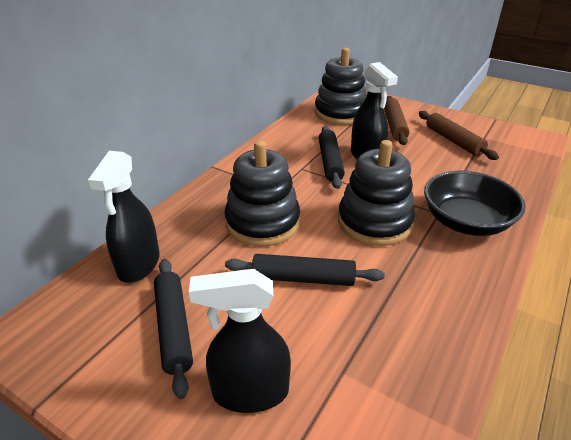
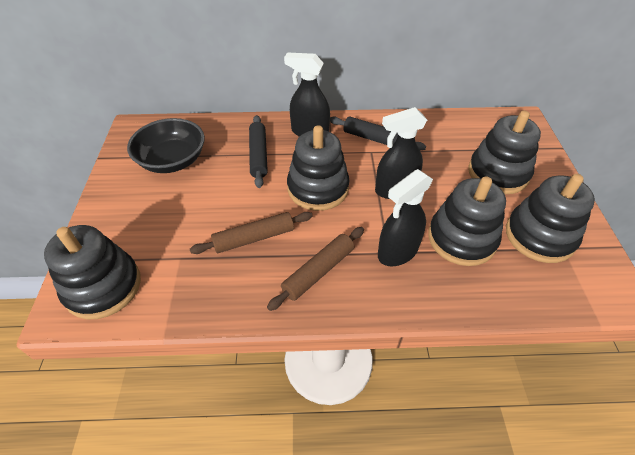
black rolling pin: [154,259,193,399] [225,254,385,286] [319,126,345,189] = 3 -> [249,115,268,188] [330,116,426,150] = 2
black stacking toy: [225,140,300,246] [315,48,367,125] [338,140,415,246] = 3 -> [44,225,141,320] [287,125,350,211] [428,176,506,266] [468,110,541,194] [506,174,595,263] = 5

